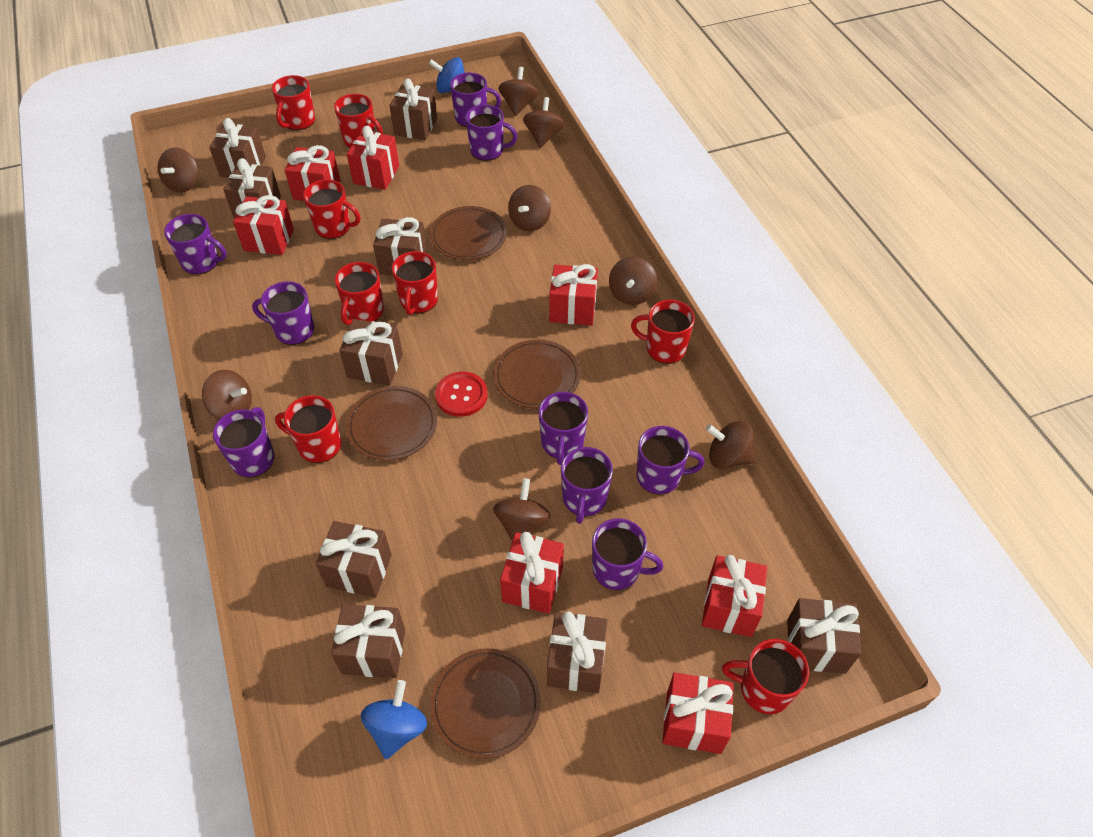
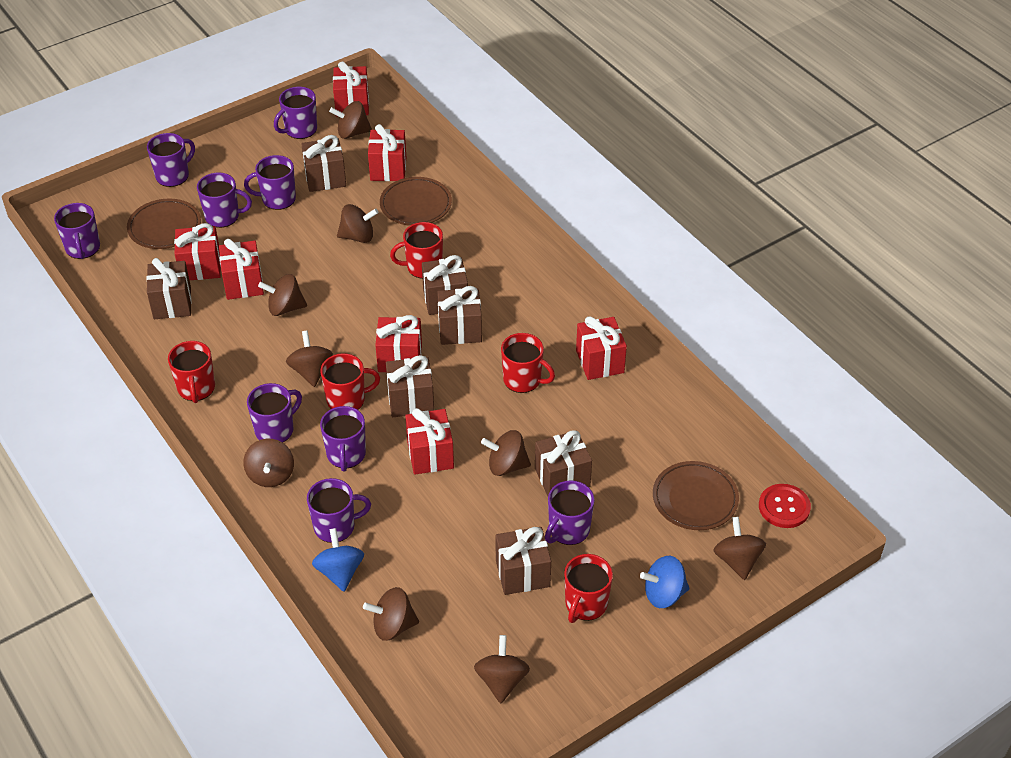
brown gift: [209,118,266,178] [223,158,281,218] [316,521,392,597] [331,604,405,678] [339,319,403,385] [373,217,427,275] [389,78,437,140] [547,611,608,693] [787,598,861,674] = 9 -> [146,258,192,319] [301,135,346,192] [386,355,434,417] [422,255,468,315] [437,286,482,345] [496,527,551,595] [535,430,592,496] = 7
brown plate: [346,386,437,460] [430,206,507,260] [430,648,541,759] [494,339,581,409] = 4 -> [127,199,201,249] [380,177,452,226] [653,461,739,530] = 3
brown spinning top: [158,148,198,193] [202,370,252,420] [493,478,551,541] [498,67,538,116] [508,185,551,231] [523,97,564,148] [609,257,657,305] [706,421,755,469] = 8 -> [243,439,294,487] [258,274,307,316] [286,331,333,387] [329,101,372,139] [337,204,379,243] [363,587,419,641] [474,635,530,703] [481,430,531,476] [713,517,766,580] = 9
red mug: [272,75,315,130] [275,395,341,463] [303,179,360,239] [334,94,383,148] [335,262,384,325] [392,251,438,315] [631,300,695,364] [722,639,809,714] = 8 -> [168,341,215,403] [320,353,380,410] [390,222,443,279] [501,333,555,393] [564,554,613,623] = 5

